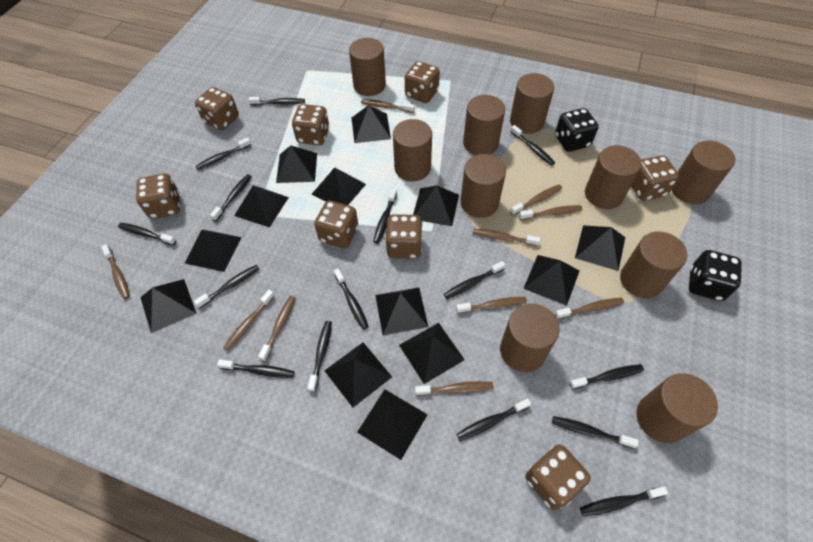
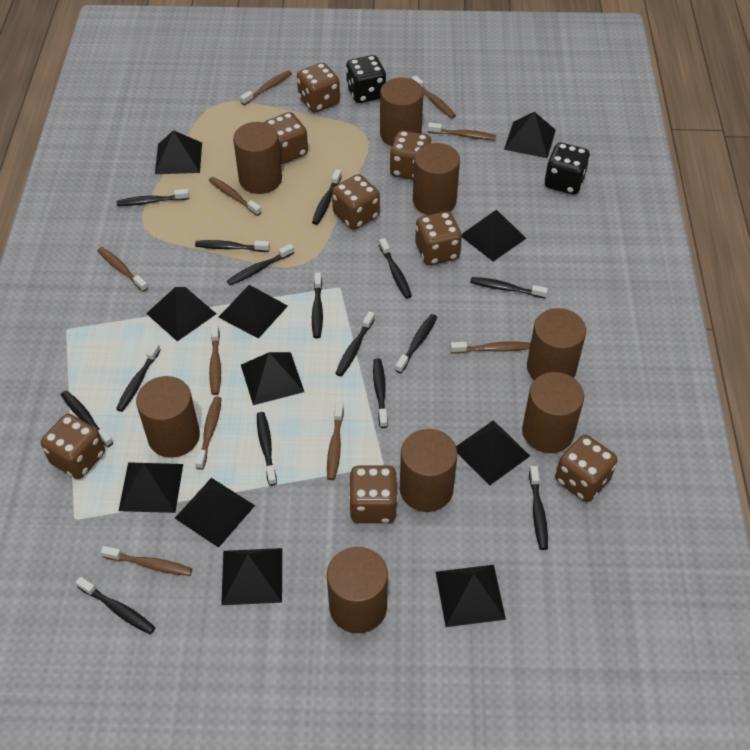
black pyramid: [140,279,196,333] [185,230,241,272] [234,185,289,227] [276,145,317,183] [311,167,366,205] [324,342,392,407] [352,105,391,143] [357,389,428,460] [375,288,428,335] [399,323,465,384] [413,185,459,226] [523,255,580,306] [575,225,625,271] = 13 -> [119,462,183,513] [146,287,216,341] [155,130,202,174] [175,478,255,548] [218,285,288,339] [221,548,282,605] [241,352,304,405] [436,565,506,627] [456,420,530,486] [462,209,527,261] [504,112,556,158] = 11
brown cylinder: [349,38,386,96] [393,119,432,181] [460,154,506,218] [463,95,505,155] [500,304,560,372] [510,73,554,134] [585,145,641,209] [620,232,687,298] [636,373,718,443] [672,141,735,204] = 10 -> [136,376,200,458] [233,122,282,194] [327,547,388,633] [380,77,423,146] [400,429,458,512] [413,143,460,215] [522,372,584,453] [527,308,586,380] = 8

